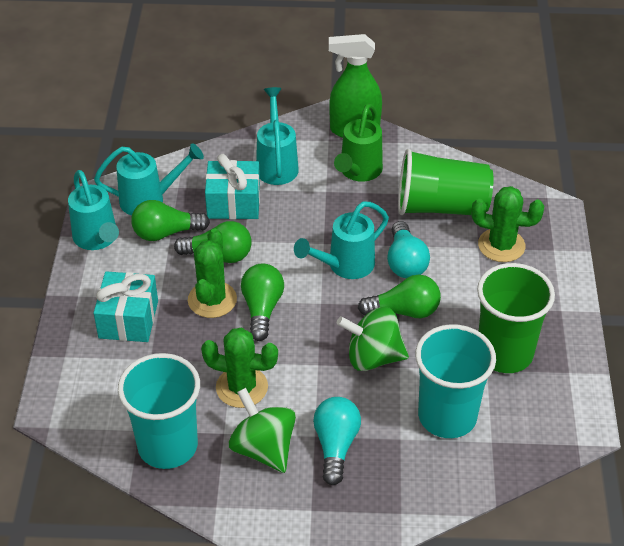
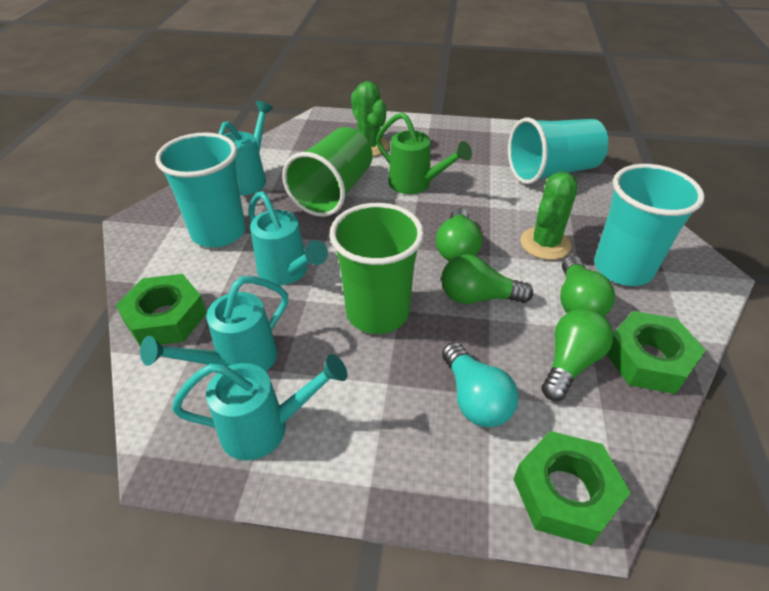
green cactus: [188,228,237,318] [201,328,278,408] [471,186,544,262] = 3 -> [351,81,389,156] [521,172,577,260] = 2
green nut: none = 0 -> [116,274,207,347] [514,431,631,545] [607,311,706,394] = 3
green spinning top: [229,388,296,473] [337,307,409,371] = 2 -> none = 0
green spray bottle: [329,34,382,138] = 1 -> none = 0
turquoise cup: [118,353,200,469] [415,324,496,438] = 2 -> [155,132,246,247] [508,118,608,184] [594,164,705,286] = 3
turquoise gift: [94,271,158,342] [205,154,260,219] = 2 -> none = 0
turquoise light bulb: [313,397,361,485] [387,221,430,278] = 2 -> [442,342,518,428] = 1

